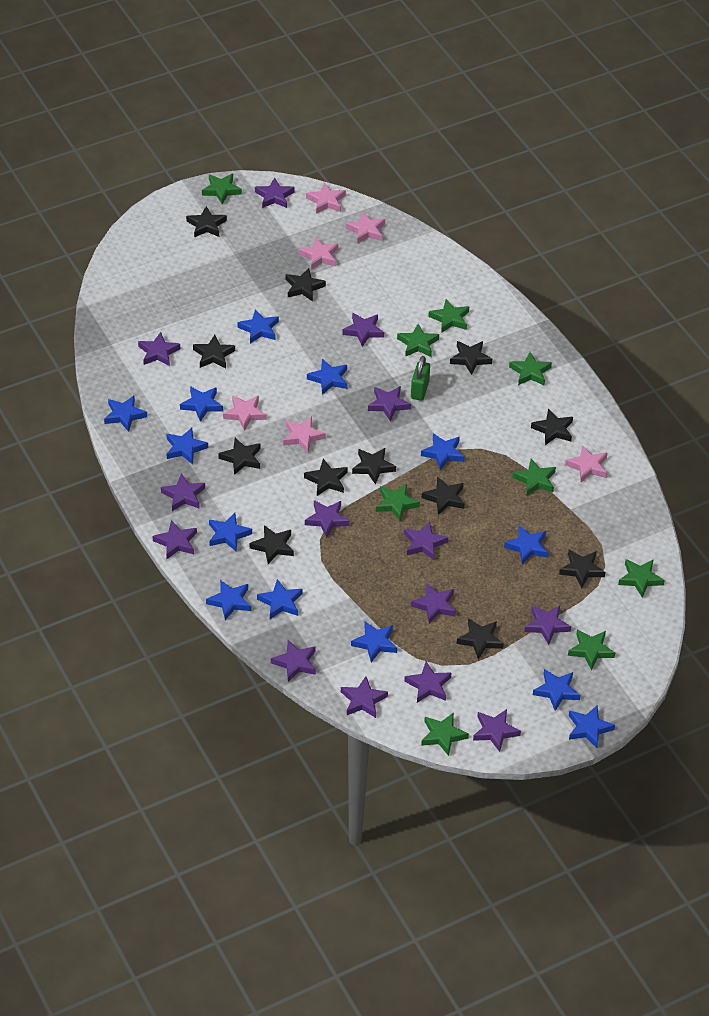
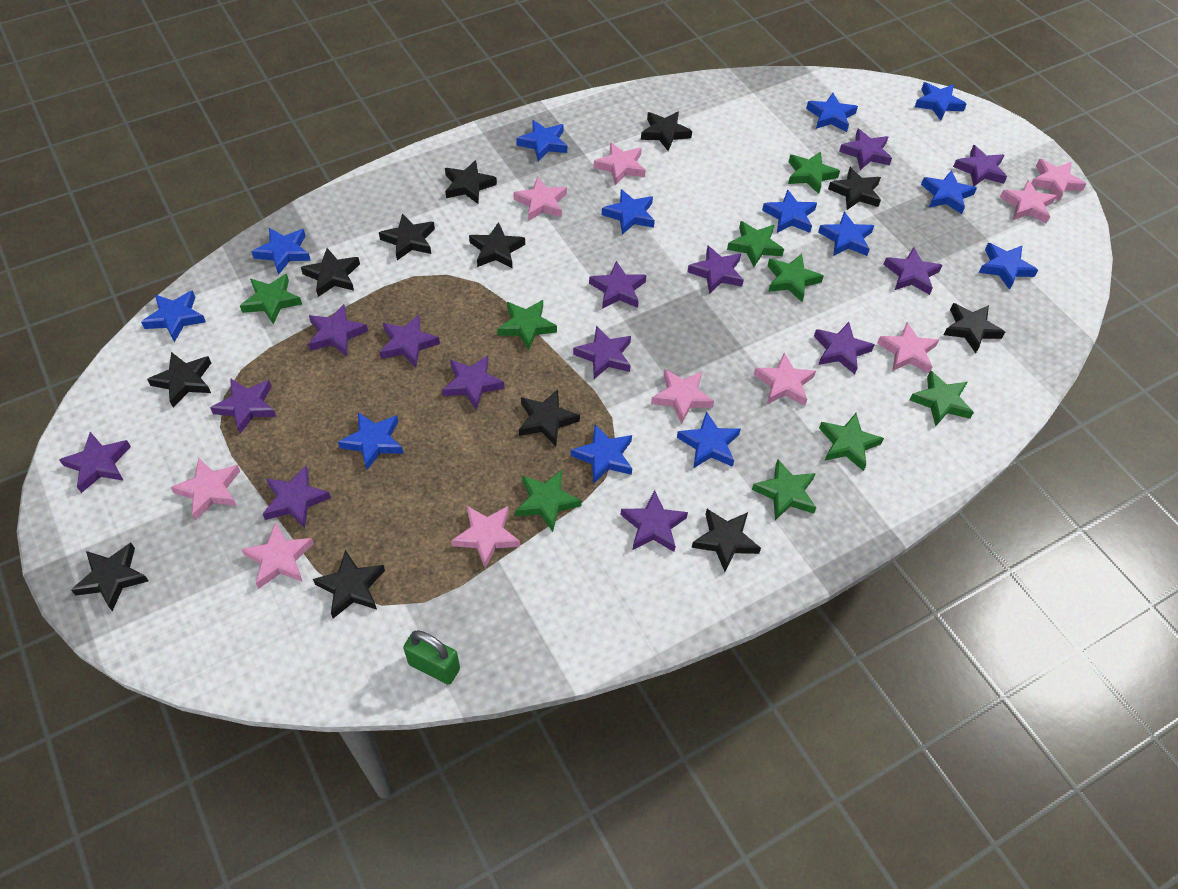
pink star: [223,395,266,431] [283,416,326,453] [299,237,338,270] [306,182,346,214] [346,212,385,244] [565,445,607,482] = 6 -> [171,458,240,520] [241,522,314,589] [451,506,520,568] [513,176,567,221] [593,142,645,185] [651,369,714,424] [754,353,816,406] [877,322,939,373] [1000,180,1056,224] [1031,159,1086,201] = 10

